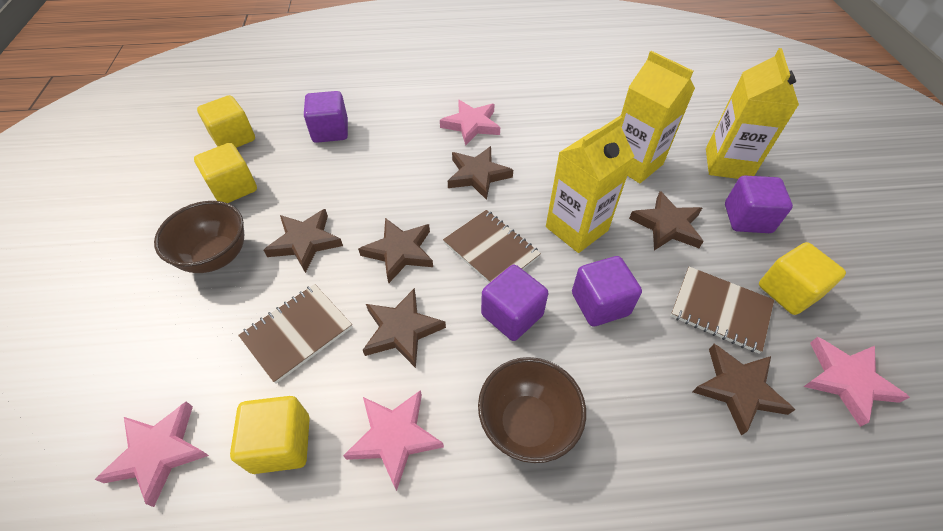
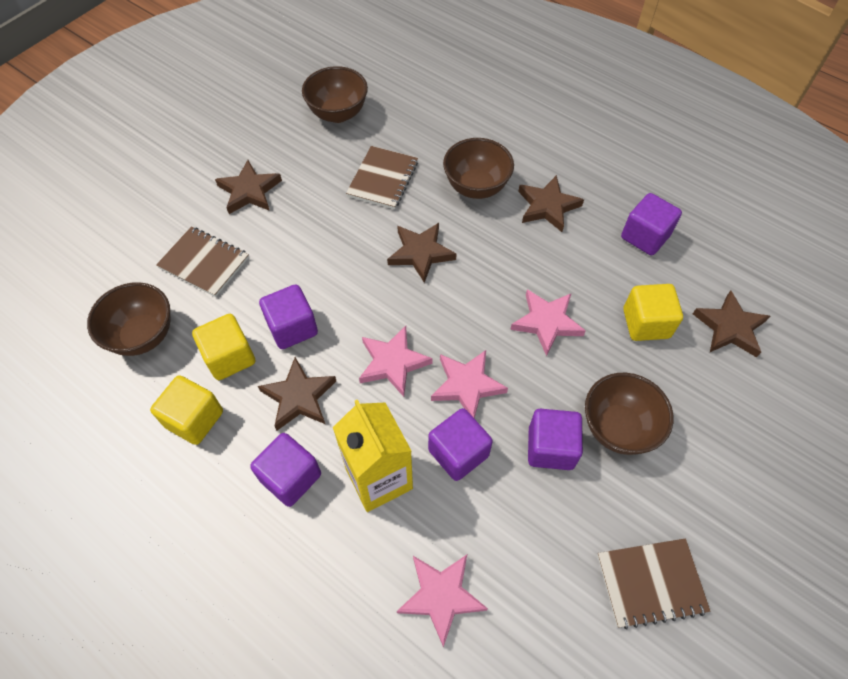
brown bowl: [154,201,244,273] [478,357,586,463] = 2 -> [87,282,170,356] [302,66,368,123] [443,138,514,199] [585,373,674,455] = 4
brown star: [264,209,343,273] [358,218,433,283] [363,288,446,368] [448,146,513,200] [629,191,703,251] [693,344,795,436] = 6 -> [215,160,282,214] [258,357,336,431] [387,223,457,283] [518,175,584,232] [693,291,770,357] = 5
purple cube: [304,91,348,143] [481,265,548,341] [572,256,642,327] [725,176,793,233] = 4 -> [250,433,321,507] [259,284,318,349] [428,408,493,481] [528,409,583,470] [621,193,682,255] = 5
yellow carton: [546,116,635,253] [621,51,695,183] [706,48,799,179] = 3 -> [333,399,413,512] = 1
yellow cube: [194,143,257,203] [197,95,255,148] [230,396,310,474] [759,242,846,315] = 4 -> [150,375,223,445] [192,314,255,380] [623,284,683,341] = 3

